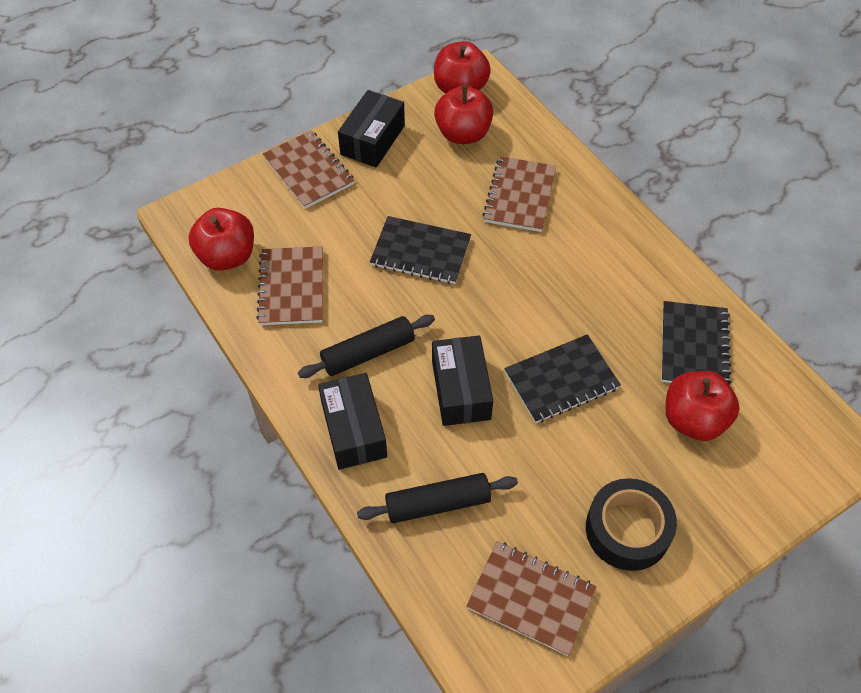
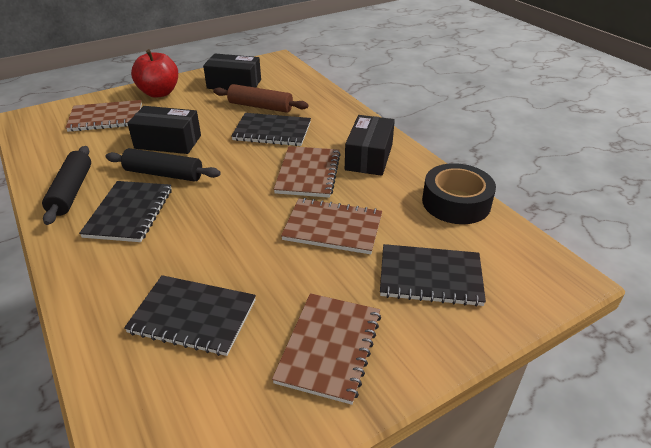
black notebook: [370,216,471,284] [504,334,621,423] [662,301,732,385] = 3 -> [79,181,172,242] [124,275,256,356] [231,113,311,146] [380,244,486,307] = 4
brown rolling pin: none = 0 -> [213,84,309,113] = 1
red apple: [189,208,254,271] [434,41,491,94] [434,85,493,144] [665,371,740,441] = 4 -> [131,49,178,98] = 1

